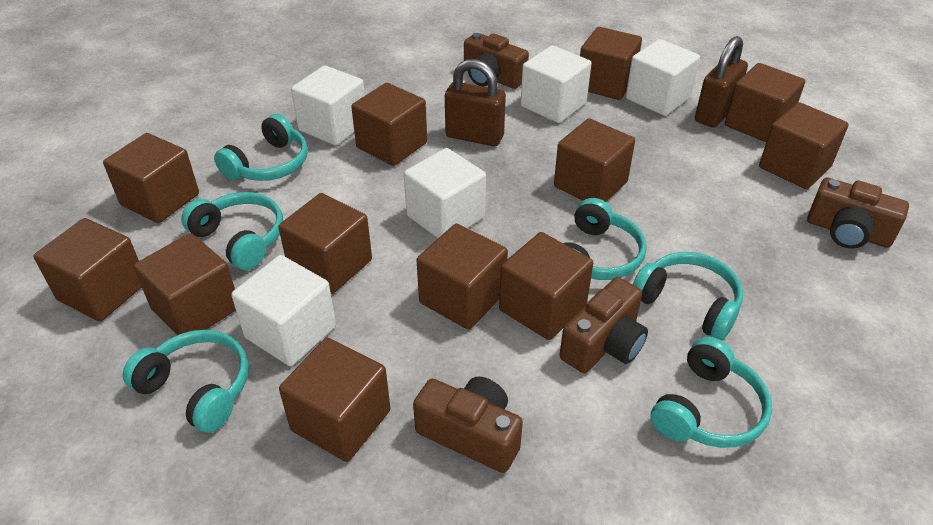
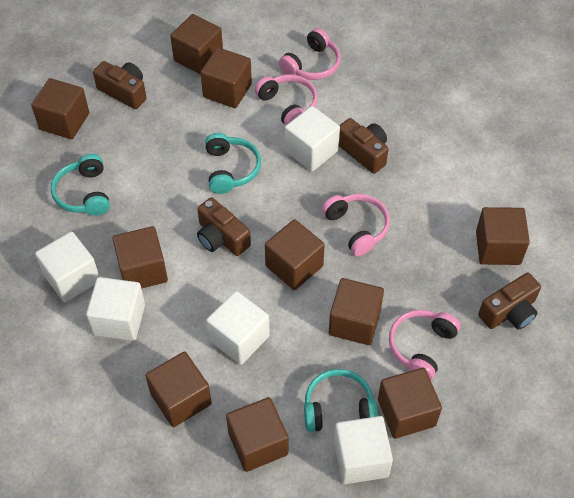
brown cube: [34,218,142,322] [103,133,199,223] [134,233,236,335] [278,193,372,294] [279,338,390,462] [351,83,427,166] [417,223,508,330] [499,232,593,340] [554,119,635,202] [580,27,642,100] [725,63,805,142] [759,102,849,189] = 12 -> [31,78,89,139] [113,226,168,289] [145,352,212,427] [170,14,223,75] [201,48,252,108] [226,397,288,472] [265,219,325,290] [329,278,384,345] [378,368,442,439] [476,207,530,265] = 10
brown padlock: [445,59,506,146] [695,36,748,128] = 2 -> none = 0
pink headphones: none = 0 -> [255,74,317,126] [279,28,341,80] [322,194,390,256] [389,310,460,380] = 4
turquoise headphones: [123,330,249,433] [181,192,283,270] [214,114,308,181] [563,198,647,280] [633,252,743,341] [650,337,772,448] = 6 -> [51,154,110,216] [205,133,261,194] [304,369,378,432] = 3

